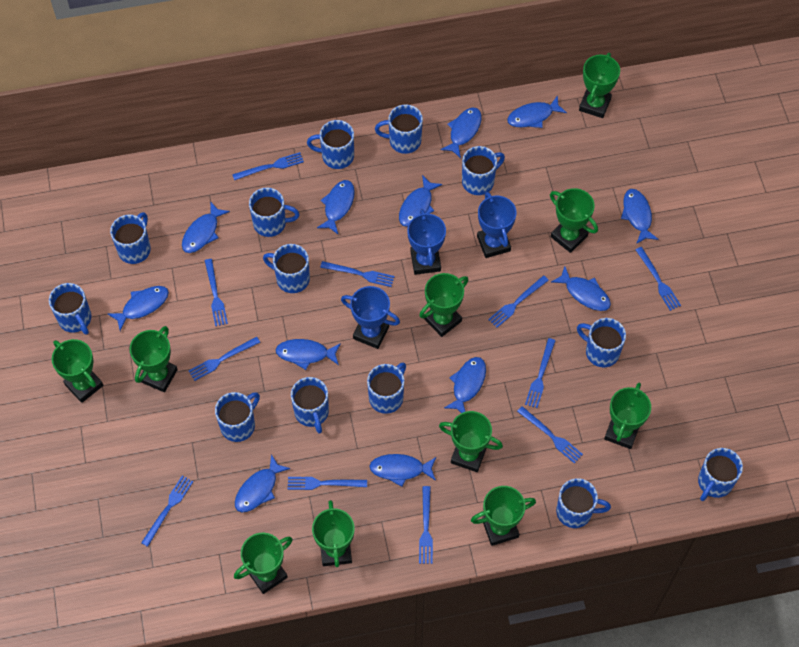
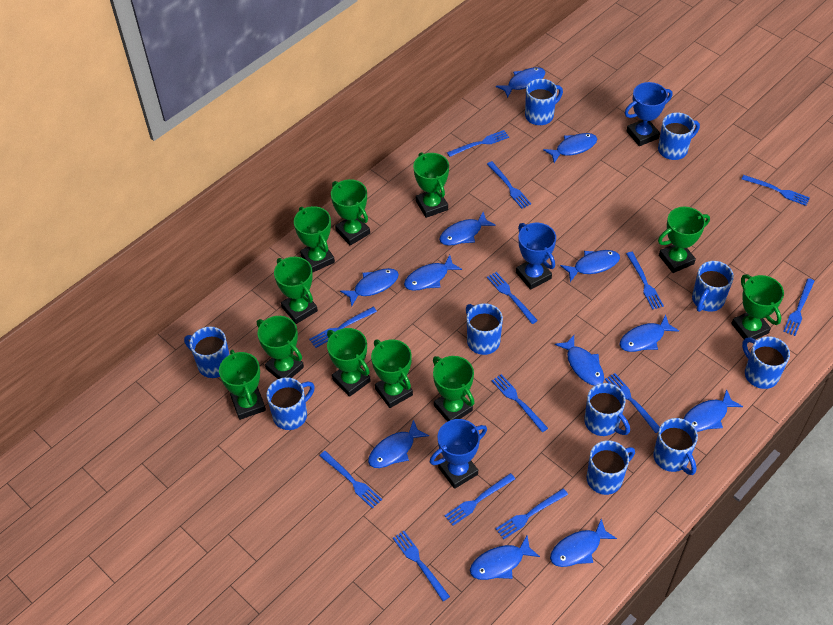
blue fork: [141,476,193,547] [189,337,260,381] [205,259,228,326] [232,152,304,180] [288,477,367,490] [320,261,395,287] [419,486,433,564] [488,275,549,328] [517,406,583,463] [525,338,556,408] [635,247,681,311] = 11 -> [309,307,377,348] [319,451,382,509] [393,531,450,601] [445,473,515,526] [447,130,509,157] [487,161,531,209] [487,272,538,324] [491,374,548,432] [496,488,568,539] [605,373,660,433] [626,252,664,310] [742,175,810,206] [783,278,815,336] = 13
blue mug: [49,283,91,335] [110,212,151,264] [215,392,260,442] [249,188,300,237] [263,244,310,293] [291,377,329,434] [307,120,354,169] [367,362,406,414] [375,104,423,154] [462,146,505,195] [556,478,611,528] [577,318,626,367] [698,448,743,501] = 13 -> [184,326,230,378] [267,377,315,430] [466,303,503,355] [525,79,563,125] [584,383,630,436] [586,440,635,495] [653,418,698,475] [658,112,700,160] [692,261,734,312] [742,336,790,389] = 10
green trophy: [52,339,103,403] [130,326,178,392] [234,532,293,594] [312,500,354,567] [419,273,469,337] [439,411,503,472] [471,486,536,546] [550,188,598,253] [579,53,620,118] [604,383,651,449] = 10 -> [219,350,266,420] [257,316,304,379] [274,257,318,324] [294,206,335,273] [327,328,371,397] [331,179,370,246] [371,339,413,408] [413,152,449,218] [433,356,475,422] [658,207,710,273] [731,274,784,343] = 11

